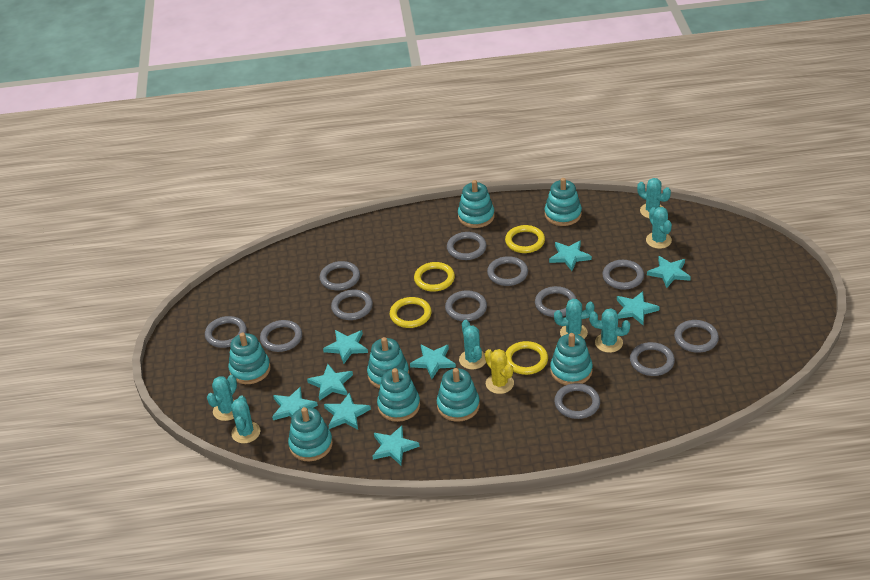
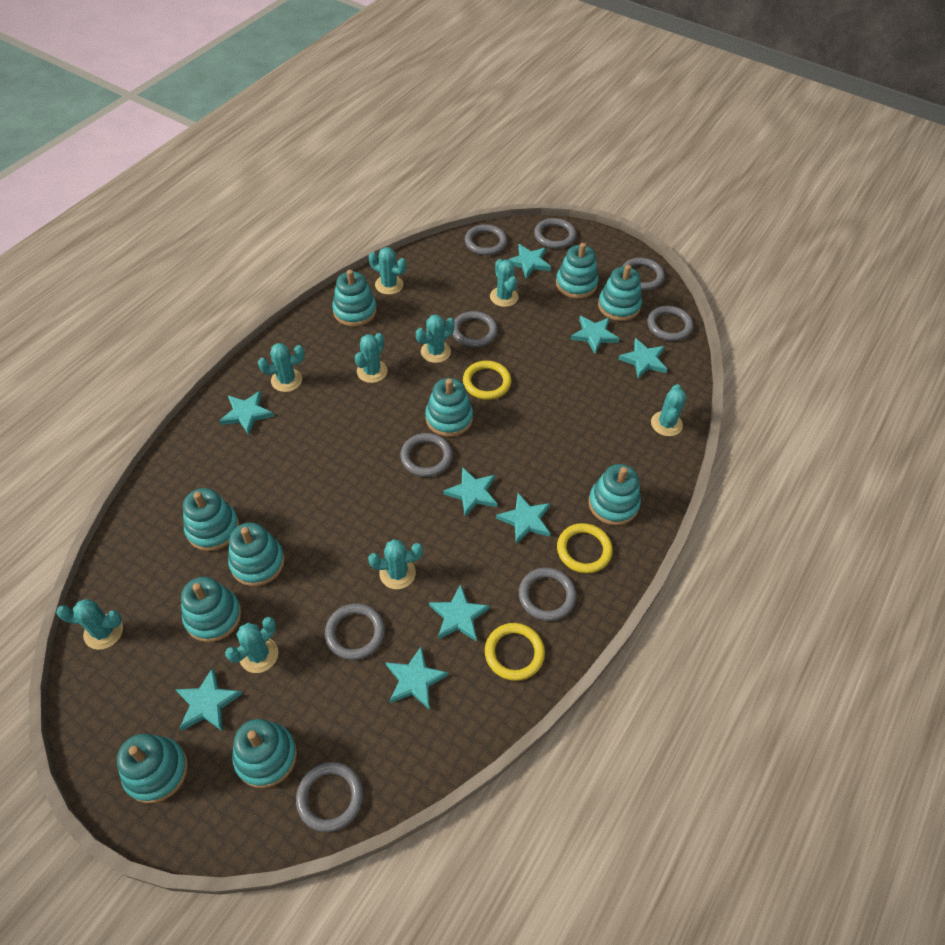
grey ring: [205,316,247,348] [260,320,302,352] [320,261,360,290] [331,290,373,320] [445,290,487,321] [447,232,487,260] [487,256,528,286] [535,286,577,317] [554,383,600,419] [602,260,644,290] [630,342,675,376] [674,320,719,353] = 12 -> [296,762,363,832] [325,603,385,660] [400,433,452,477] [452,311,498,347] [465,224,507,255] [519,568,576,621] [534,218,576,249] [622,258,665,290] [647,306,693,341] = 9
turquoise cactus: [207,375,237,421] [231,395,260,443] [459,320,486,369] [554,299,594,339] [589,308,630,353] [637,178,671,218] [646,207,672,249] = 7 -> [56,599,123,650] [225,617,278,673] [258,343,305,392] [355,333,388,383] [368,539,423,589] [369,247,406,295] [416,314,455,363] [490,259,518,307] [651,384,686,436] = 9
turquoise stacking toy: [228,333,271,384] [288,407,333,461] [367,337,409,389] [377,368,420,422] [437,368,480,422] [458,180,495,228] [545,178,582,226] [550,333,593,385] = 8 -> [117,734,188,804] [181,577,241,642] [183,488,239,551] [228,522,285,586] [232,719,297,788] [332,270,377,327] [425,378,473,437] [556,243,598,299] [588,464,641,525] [598,265,642,321] = 10
yellow cactus: [485,349,514,394] = 1 -> none = 0
yellow ring: [390,297,432,328] [414,262,455,292] [505,225,545,253] [505,341,548,375] = 4 -> [463,361,511,400] [485,623,545,681] [557,523,613,573] = 3

